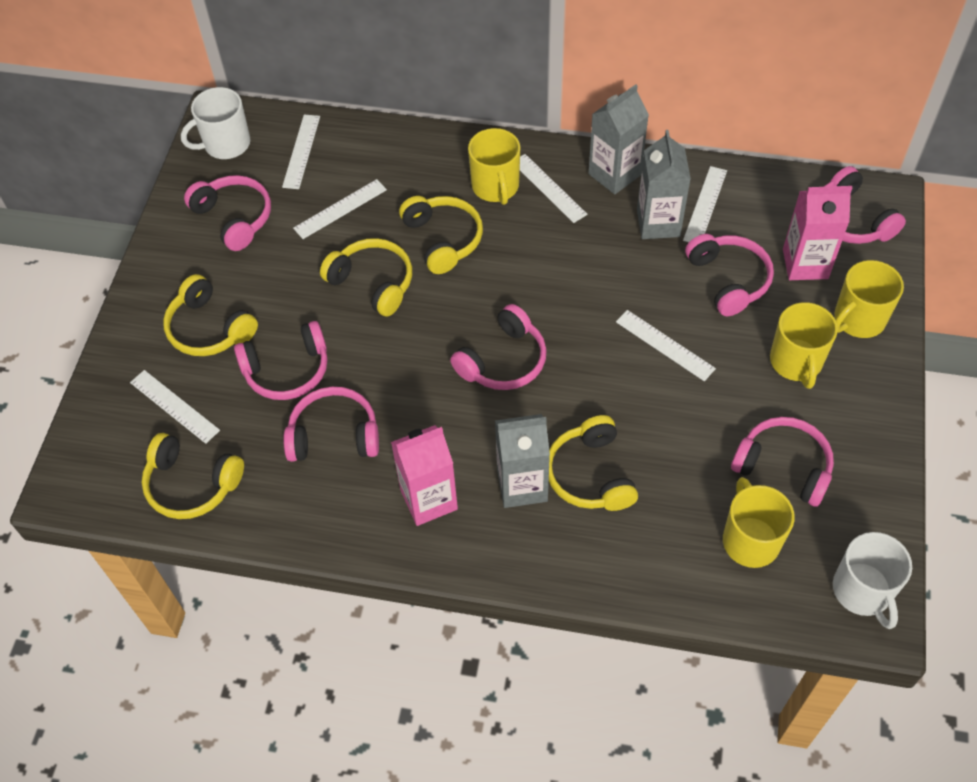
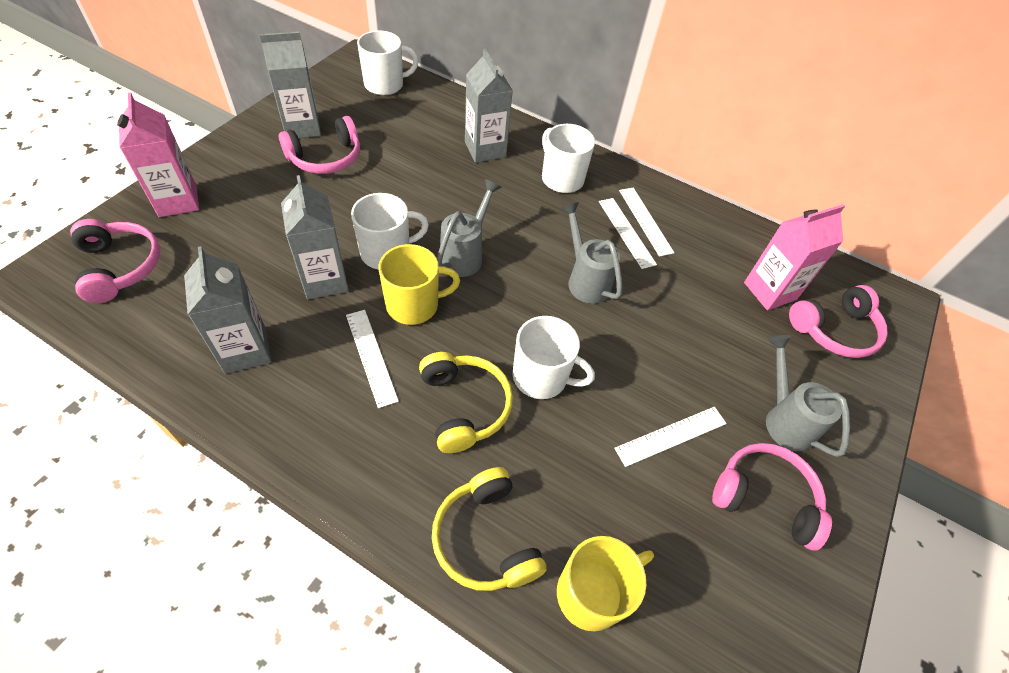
grey carton: [495,414,550,508] [588,84,649,194] [637,130,691,239] = 3 -> [184,246,271,374] [260,31,321,138] [281,175,349,299] [465,49,513,163] = 4
grey watering can: none = 0 -> [437,179,502,277] [561,202,622,304] [766,335,850,457] = 3
pink headphones: [184,175,271,251] [234,321,327,400] [283,387,379,462] [450,304,547,390] [685,234,774,316] [731,417,834,507] [824,166,906,244] = 7 -> [70,219,160,303] [279,116,360,174] [712,443,832,551] [789,285,888,358] = 4
white mug: [181,87,250,159] [833,532,912,629] = 2 -> [351,193,429,269] [357,30,418,95] [513,316,595,399] [542,124,595,193] = 4
white ruler: [130,370,220,444] [282,114,320,189] [293,179,387,239] [520,154,588,223] [616,310,716,381] [683,166,727,242] = 6 -> [346,310,399,408] [599,198,657,269] [614,407,727,467] [619,188,674,257] = 4
yellow headphones: [141,433,244,519] [163,274,258,356] [320,238,412,317] [399,196,483,274] [549,415,638,511] = 5 -> [419,352,513,453] [432,467,547,591] = 2
yellow mug: [468,128,520,205] [723,477,795,568] [770,302,838,389] [834,260,904,338] = 4 -> [378,244,460,325] [557,536,654,632] = 2

